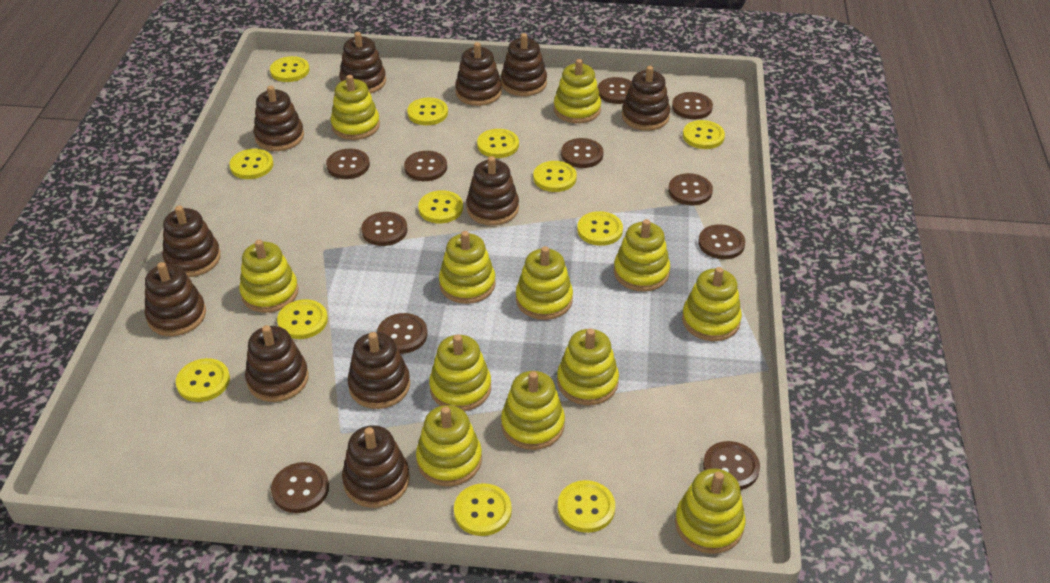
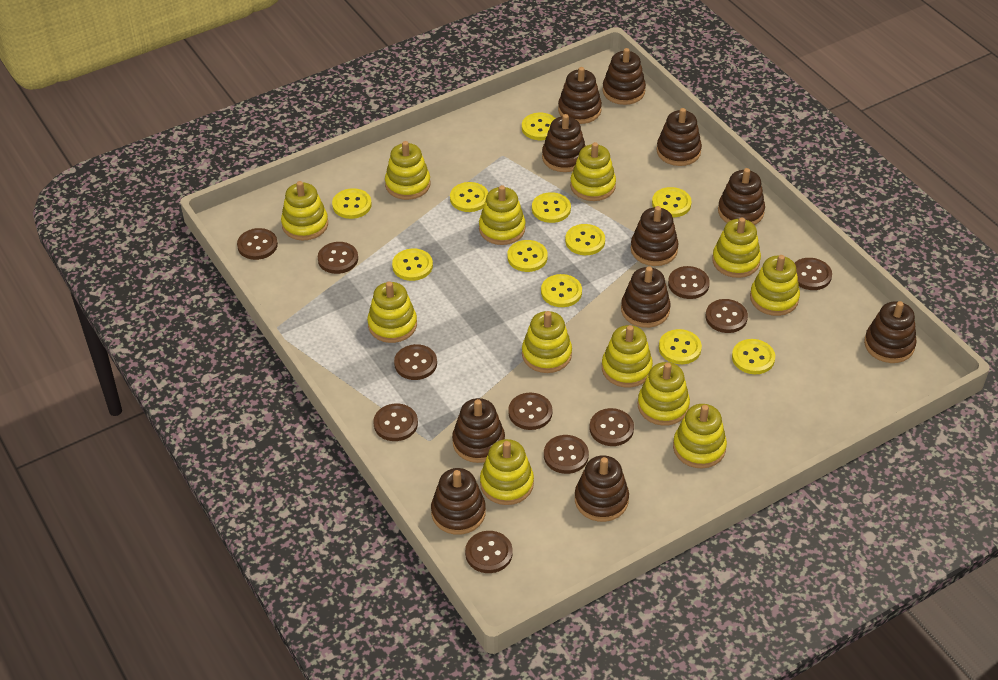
yellow button: [176,358,230,402] [229,149,274,179] [270,56,309,82] [277,299,328,339] [407,98,448,125] [418,190,463,223] [454,483,512,536] [477,129,519,158] [533,161,577,192] [558,480,615,533] [577,211,623,246] [683,120,725,149] = 12 -> [332,188,372,219] [392,248,433,281] [450,182,488,212] [507,240,548,272] [522,113,556,140] [532,192,571,223] [541,274,582,307] [565,224,605,255] [652,187,692,217] [659,329,702,364] [732,339,775,374] = 11

